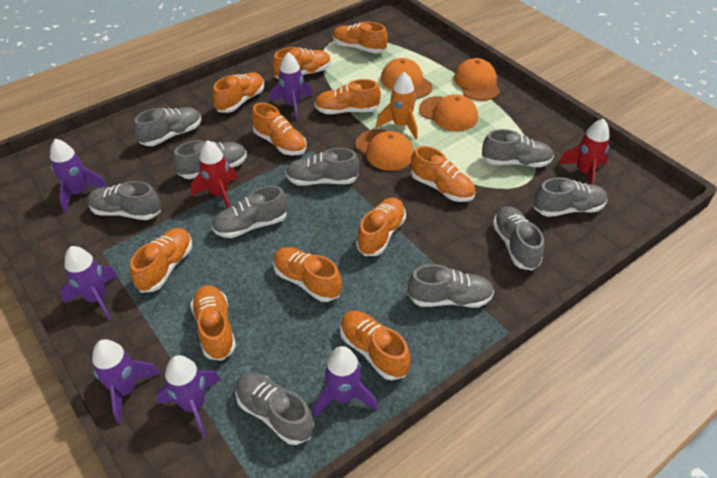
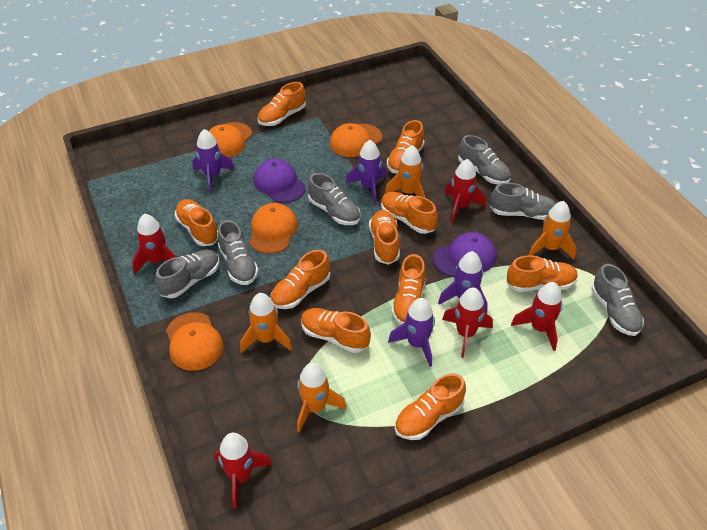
grey shoe: [87,181,161,220] [134,107,201,146] [173,140,247,179] [212,186,288,238] [235,373,314,445] [286,148,360,186] [408,264,494,308] [482,129,554,167] [493,207,544,270] [534,177,607,217] = 10 -> [155,249,220,298] [218,220,259,285] [308,173,360,225] [458,135,511,185] [490,183,556,220] [591,264,644,336] = 6
orange rocket: [376,72,418,139] = 1 -> [240,293,292,353] [297,363,347,432] [385,145,425,198] [529,201,577,260] = 4
orange shoe: [130,228,192,293] [190,285,236,361] [213,72,264,113] [252,103,307,155] [272,47,331,79] [273,247,342,302] [314,79,381,114] [333,22,388,53] [340,311,411,380] [356,198,406,256] [411,146,475,202] = 11 -> [175,199,218,246] [258,82,306,126] [270,250,330,309] [301,308,371,353] [369,210,400,265] [381,192,438,234] [387,120,425,173] [391,254,426,325] [395,373,466,440] [507,255,578,292] = 10
purple cap: none = 0 -> [254,159,306,203] [433,232,496,277] = 2
purple rocket: [50,139,108,213] [60,246,118,321] [92,339,161,423] [156,355,220,437] [270,52,312,121] [313,346,378,418] = 6 -> [192,129,235,193] [346,140,387,204] [388,298,435,367] [438,251,488,313] = 4
red rocket: [191,140,238,208] [558,119,610,185] = 2 -> [132,214,176,274] [214,433,273,509] [442,287,493,358] [445,159,486,223] [511,282,563,351] = 5

